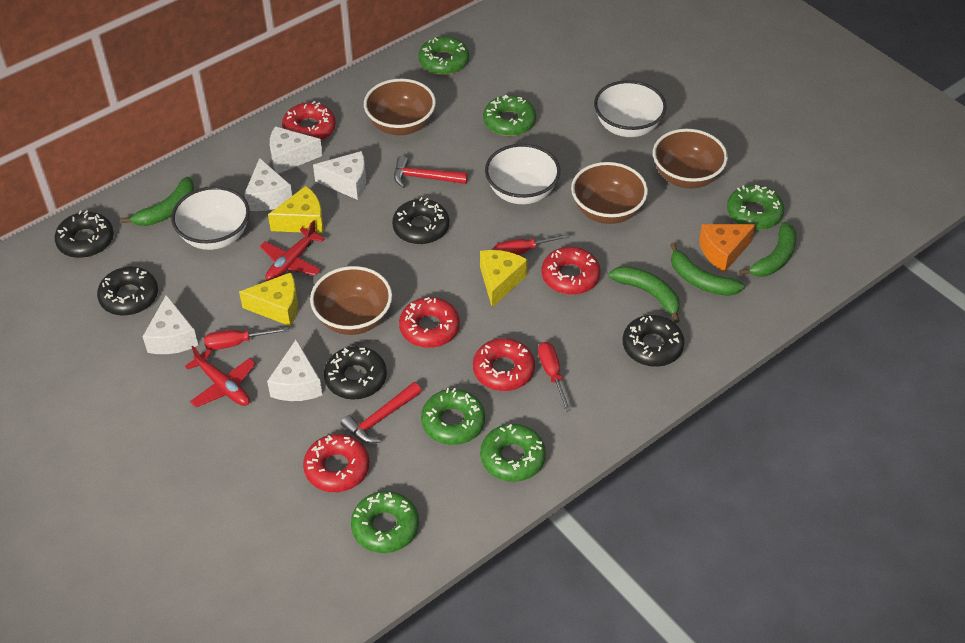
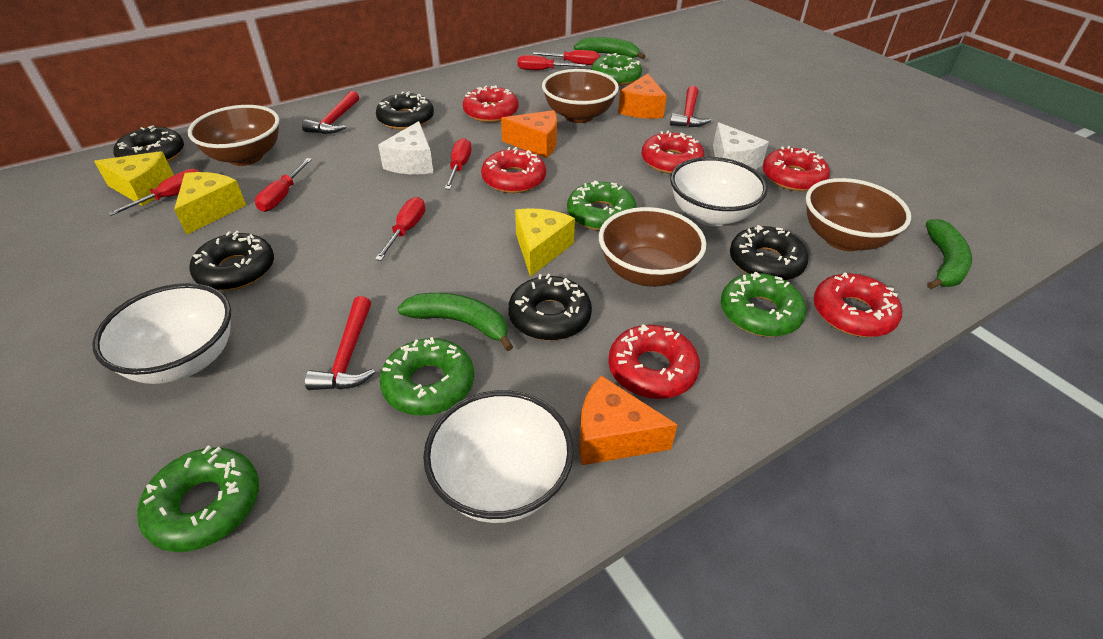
green banana: [121,177,194,226] [609,266,680,323] [670,242,745,296] [739,222,797,277] = 4 -> [397,293,513,351] [574,37,646,59] [926,219,972,289] = 3
green donut: [351,491,419,553] [418,36,469,75] [421,388,485,445] [480,424,546,482] [483,95,536,136] [727,185,784,230] = 6 -> [137,446,259,552] [379,337,474,416] [567,180,637,230] [591,53,642,86] [721,272,806,337] = 5
orange cheese: [699,224,756,273] = 1 -> [501,110,557,158] [579,375,678,465] [618,74,667,119] = 3
red donut: [282,101,336,141] [303,434,370,492] [399,297,460,348] [473,338,535,391] [541,247,601,295] = 5 -> [463,85,519,122] [481,147,546,193] [608,324,700,399] [642,131,704,174] [763,146,830,191] [813,272,902,337] = 6
red hammer: [341,382,422,444] [394,156,468,188] = 2 -> [302,91,359,134] [305,296,376,390] [670,86,711,127] = 3
red plane: [185,346,256,407] [260,221,325,281] = 2 -> none = 0
red screwdriver: [204,327,288,350] [493,233,570,255] [538,342,571,412] = 3 -> [107,169,200,216] [255,158,312,212] [375,197,425,261] [445,138,471,189] [517,55,586,70] [533,50,599,65] = 6
white cheese: [143,295,198,354] [244,158,292,211] [267,340,322,401] [270,126,323,174] [313,151,366,200] = 5 -> [378,121,434,175] [713,123,769,170] = 2

